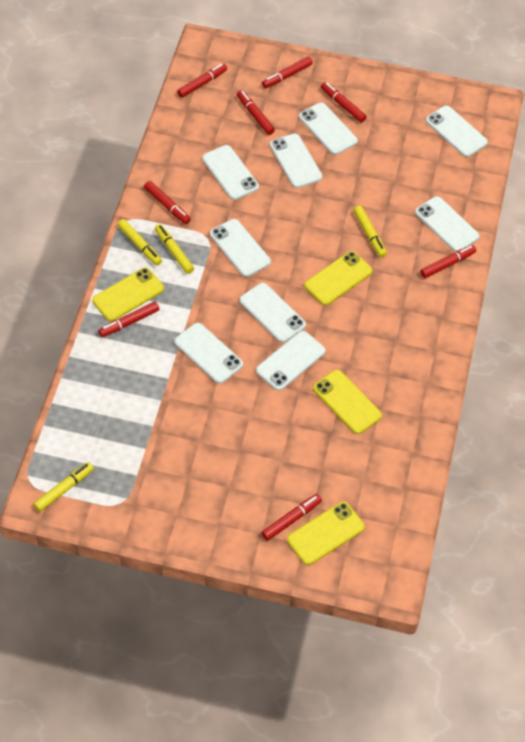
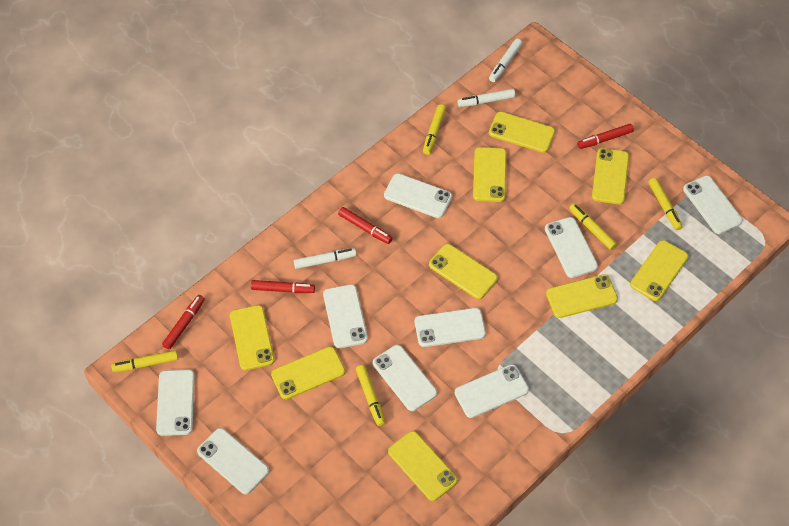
red marker: [98,302,159,337] [144,181,191,224] [177,63,227,98] [237,90,275,135] [262,57,313,88] [262,494,322,541] [321,82,367,122] [420,245,476,278] = 8 -> [162,295,205,349] [251,280,315,293] [338,207,393,244] [577,124,634,149] = 4
white marker: none = 0 -> [294,248,356,269] [457,89,515,107] [489,39,522,82] = 3
yellow marker: [34,462,94,512] [118,219,162,266] [155,224,194,274] [353,205,387,257] = 4 -> [111,350,178,372] [356,365,385,426] [423,104,446,155] [569,203,617,250] [649,178,683,230] = 5
yellow phone: [92,268,164,321] [287,502,365,565] [304,251,373,305] [313,370,382,434] = 4 -> [230,305,274,370] [271,347,345,399] [388,431,458,501] [429,244,498,299] [473,147,506,202] [489,112,555,153] [546,274,618,318] [592,148,629,204] [630,240,688,301] = 9

